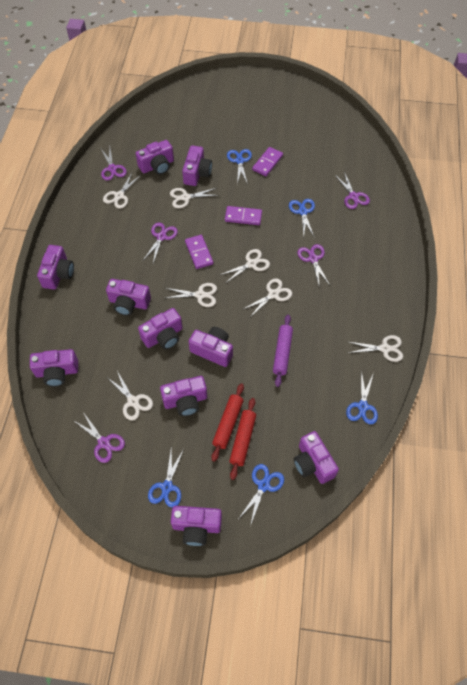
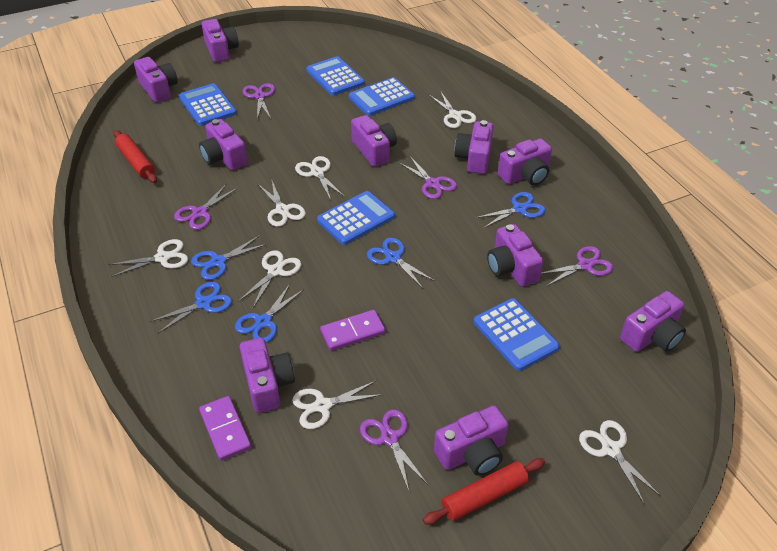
blue calculator: none = 0 -> [179,83,237,126] [307,56,365,96] [317,191,395,245] [349,77,415,116] [474,298,560,371] = 5
purple domino: [185,235,213,269] [225,206,262,225] [252,147,283,176] = 3 -> [199,396,251,461] [320,310,385,351] = 2
purple rolling pin: [273,315,293,387] = 1 -> none = 0

